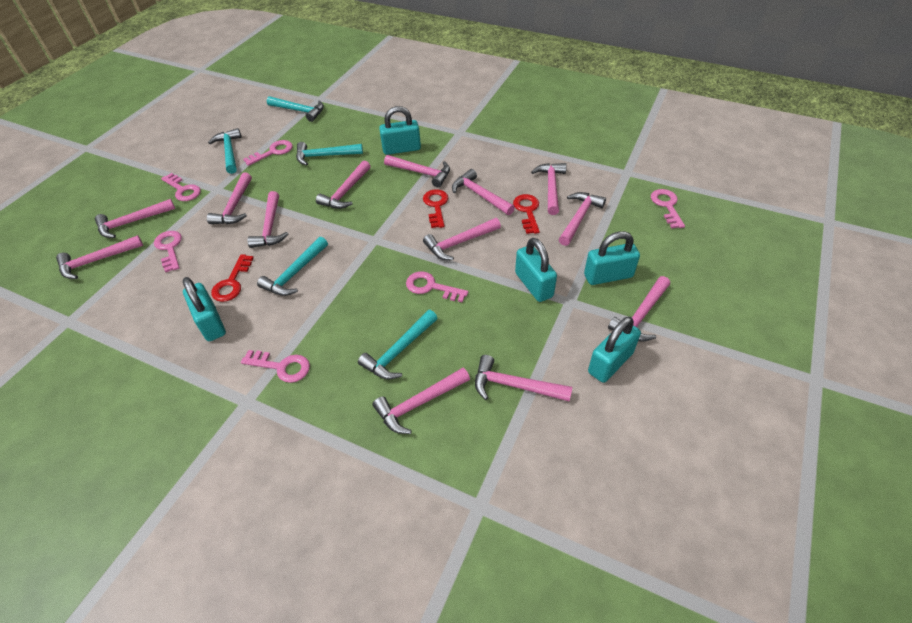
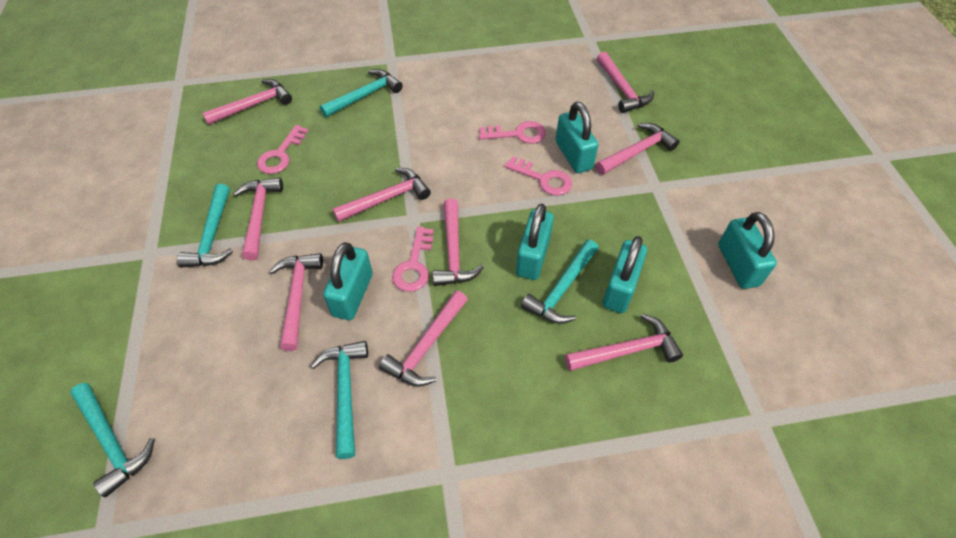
pink hammer: [56,235,143,279] [95,199,175,238] [207,173,252,224] [247,191,288,248] [316,161,371,209] [373,368,470,434] [384,155,450,187] [423,218,501,260] [452,169,515,215] [475,355,572,402] [531,163,567,215] [559,192,606,246] [608,276,670,342] = 13 -> [202,79,292,125] [233,178,283,261] [269,253,323,351] [332,168,431,222] [379,290,468,387] [433,199,484,286] [565,314,683,371] [596,123,679,175] [597,52,654,113] = 9
pink key: [154,231,182,272] [161,173,201,201] [241,350,310,383] [243,140,293,166] [406,271,468,302] [651,189,685,228] = 6 -> [257,125,309,174] [392,226,434,292] [479,121,546,144] [505,156,572,196] = 4
red key: [211,254,254,302] [423,189,448,228] [513,194,540,234] = 3 -> none = 0

